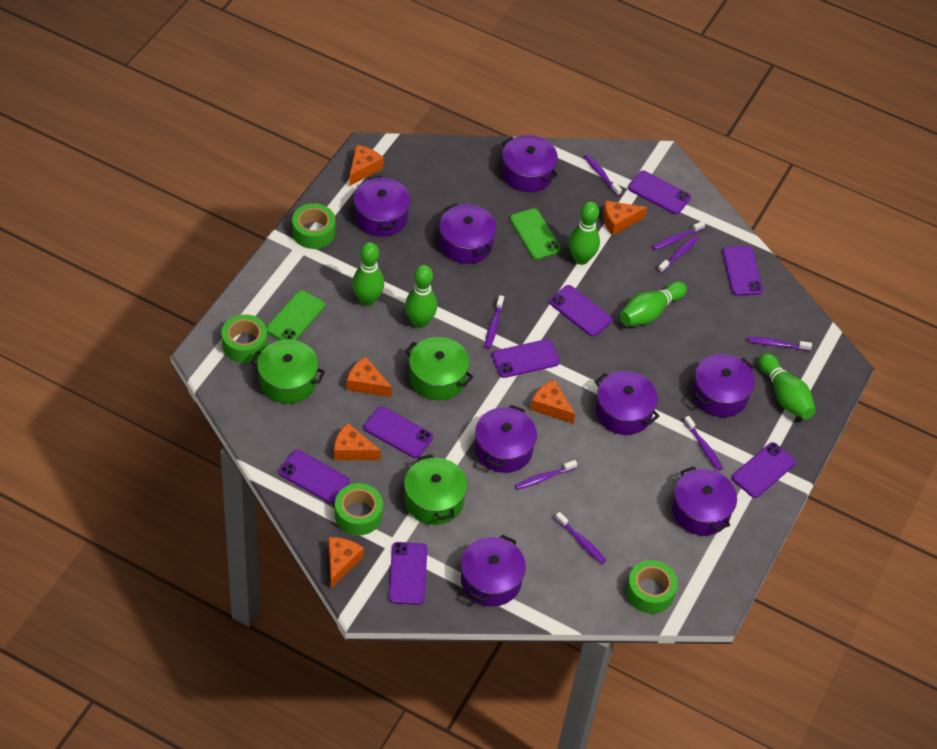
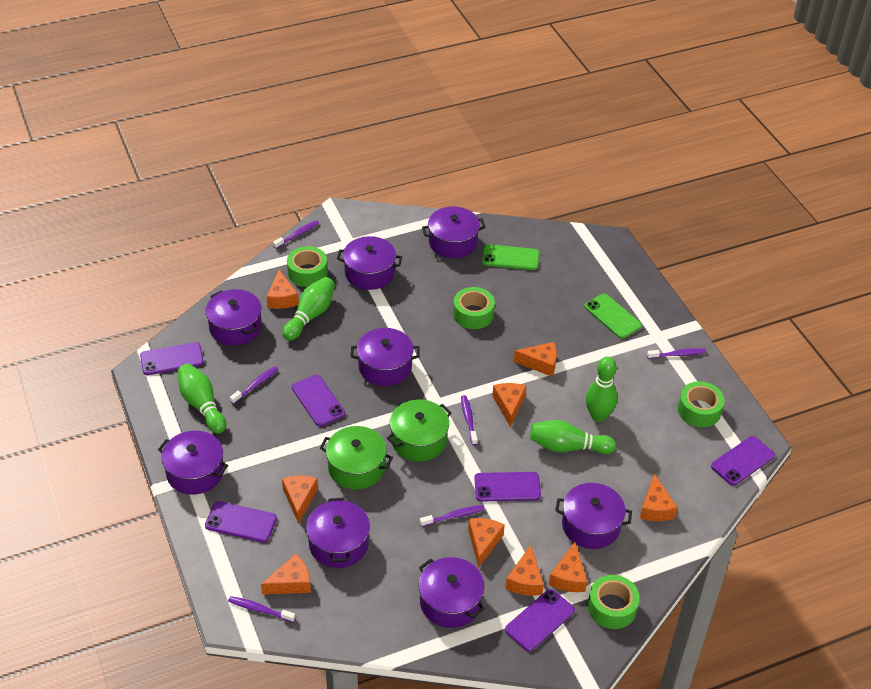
green bowling pin: [352,242,384,306] [405,265,437,328] [569,202,600,265] [620,281,687,326] [758,353,816,419] = 5 -> [178,363,226,433] [282,277,335,341] [530,420,616,454] [585,356,618,422] = 4
green pot: [251,340,325,404] [404,454,467,525] [405,337,473,400] = 3 -> [320,426,393,489] [387,399,452,461] = 2
orange cheese: [328,537,364,588] [334,423,381,460] [347,356,392,397] [349,145,384,186] [530,379,575,424] [603,200,647,235] = 6 -> [261,554,311,595] [267,270,299,309] [282,476,318,524] [468,518,505,568] [492,383,527,427] [505,545,544,596] [514,342,557,377] [549,542,587,592] [640,473,678,521] = 9
purple phone: [279,450,349,503] [364,406,433,458] [388,542,428,605] [492,339,560,378] [549,285,613,337] [628,171,691,214] [722,246,763,296] [732,442,796,498] = 8 -> [140,342,204,375] [205,501,277,542] [292,375,345,426] [474,472,541,502] [505,589,575,652] [711,436,775,486] = 6
purple toothbrush: [485,295,504,349] [515,460,577,490] [555,512,606,564] [584,154,622,196] [652,221,705,250] [658,236,699,273] [684,416,723,471] [748,337,812,351] = 8 -> [228,596,295,622] [230,366,278,404] [273,220,319,249] [420,505,484,527] [461,395,478,445] [647,348,706,359] = 6

